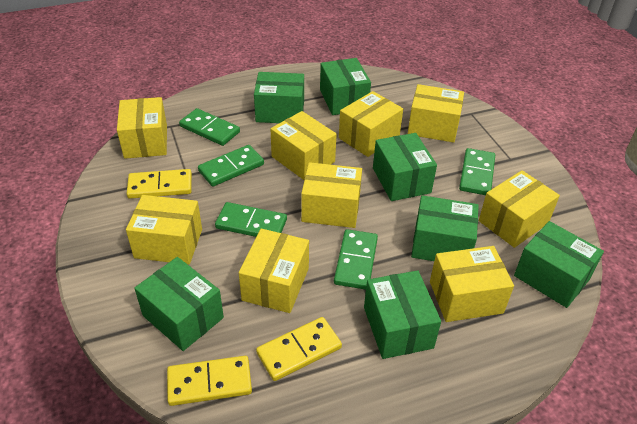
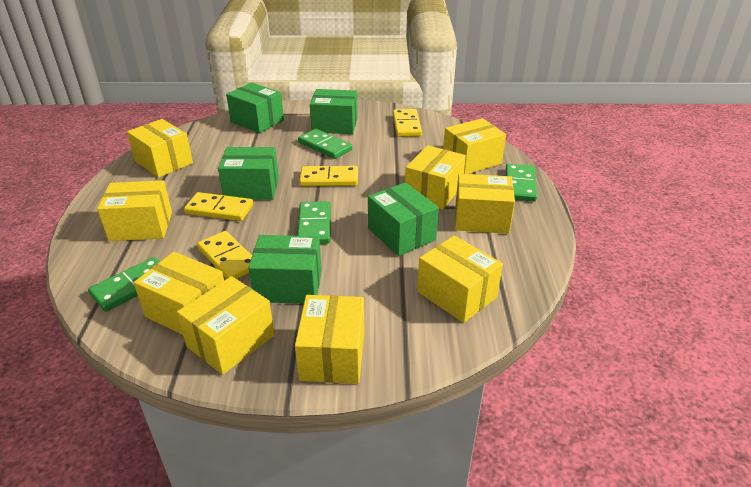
green box: [134,257,224,351] [254,72,304,123] [320,58,371,115] [364,270,441,359] [373,133,437,201] [411,195,479,261] [514,221,604,308] = 7 -> [218,147,279,200] [226,83,284,133] [248,235,322,304] [310,89,358,134] [368,182,439,256] = 5
green domino: [179,108,240,146] [198,145,264,187] [215,202,287,237] [334,229,378,290] [459,148,495,195] = 5 -> [88,257,160,312] [297,201,331,244] [298,129,352,159] [506,164,537,202] = 4
yellow domino: [127,169,192,199] [167,356,252,406] [256,317,342,381] = 3 -> [184,192,253,221] [197,231,252,279] [299,166,358,186] [393,109,422,137] = 4

